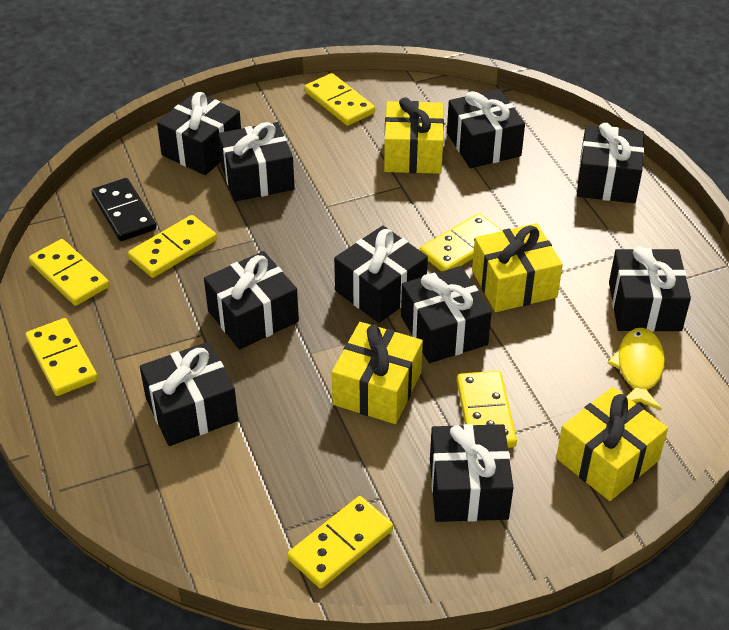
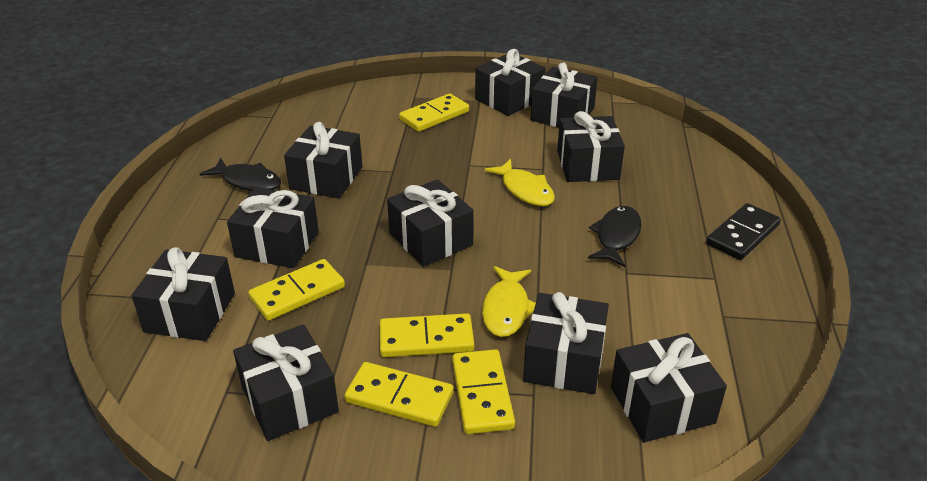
black fish: none = 0 -> [200,158,281,191] [588,206,642,267] = 2
yellow domino: [25,318,98,396] [29,239,109,306] [128,215,217,278] [287,496,393,589] [305,73,375,126] [420,213,502,271] [457,371,517,448] = 7 -> [248,259,345,321] [344,362,453,427] [380,313,474,357] [399,93,469,132] [452,349,515,434] = 5
yellow fish: [608,328,665,410] = 1 -> [482,266,536,337] [484,159,555,206] = 2
yellow gift: [332,322,423,424] [384,97,444,174] [472,223,563,312] [556,387,668,501] = 4 -> none = 0

